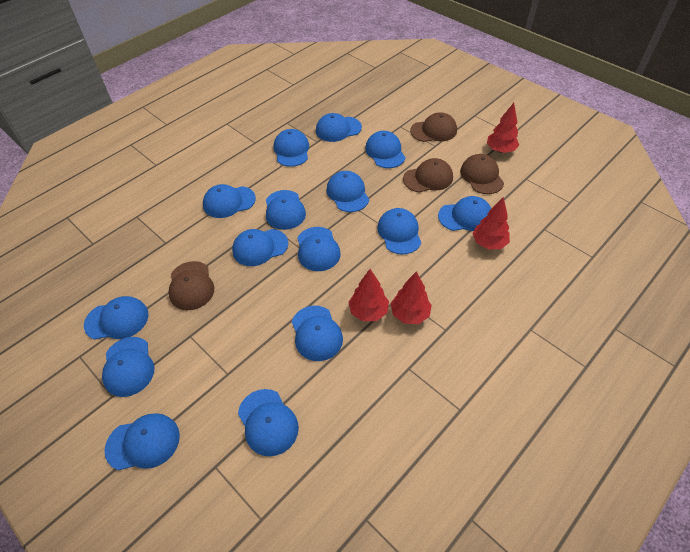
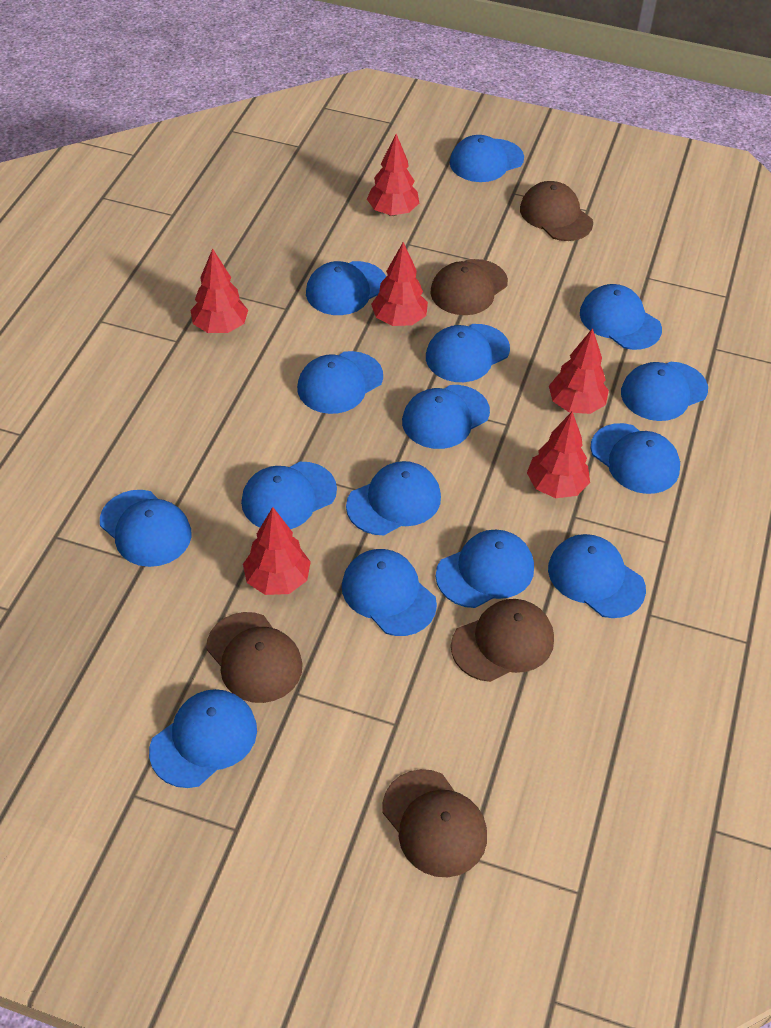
brown cap: [168,261,214,310] [403,158,453,193] [410,112,457,142] [460,154,504,194] = 4 -> [206,612,303,703] [382,769,487,877] [430,259,508,315] [451,599,554,682] [520,181,593,241] = 5
red tree: [349,269,389,321] [391,271,432,324] [472,197,510,249] [487,103,519,153] = 4 -> [190,248,248,333] [243,507,311,595] [367,134,419,216] [371,242,428,326] [527,412,590,498] [549,328,609,414] = 6

